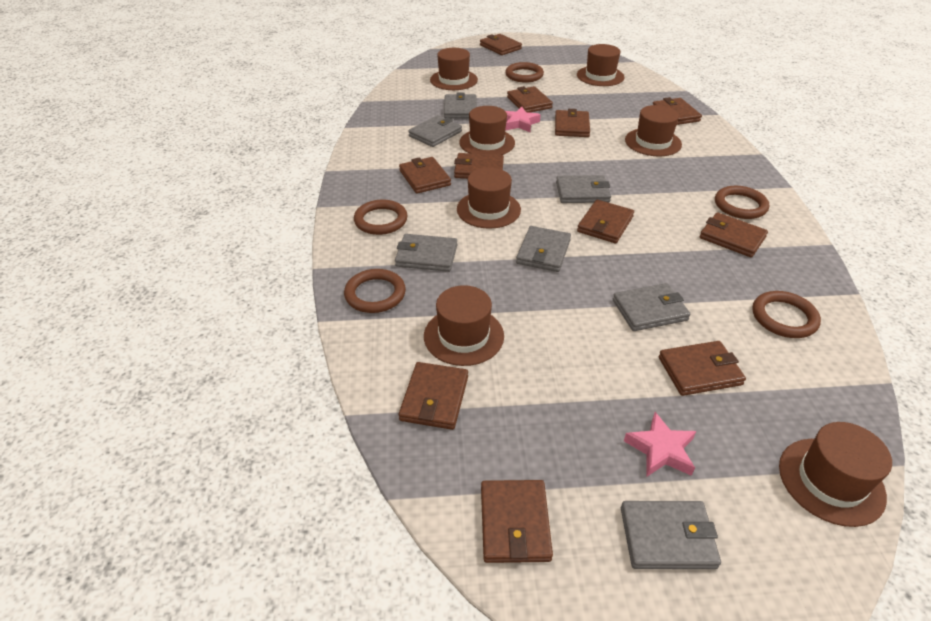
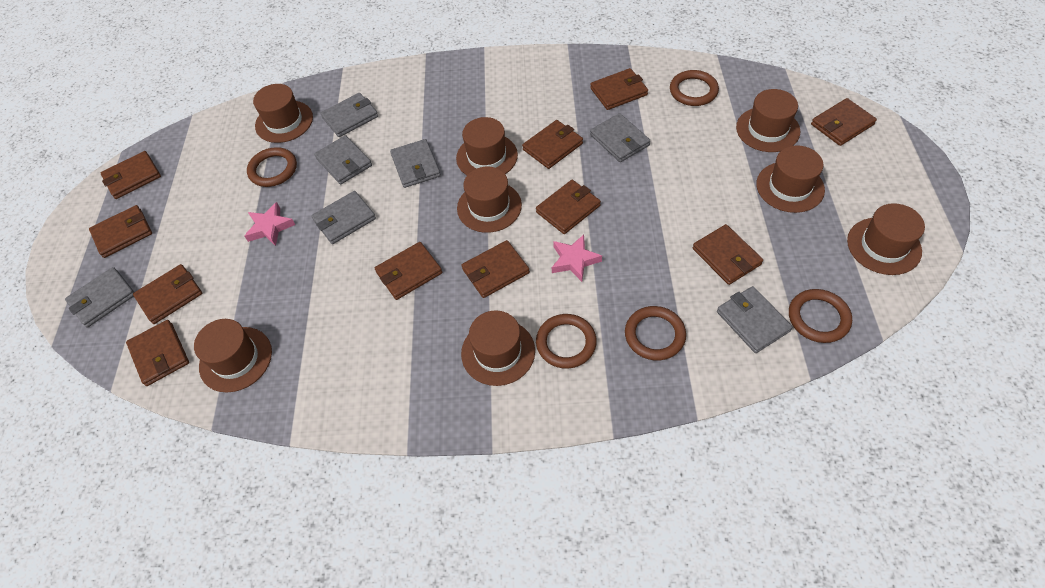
brown hat: [424,285,504,366] [430,48,478,90] [457,167,521,229] [459,106,515,155] [577,44,624,86] [625,105,682,156] [779,422,892,527] = 7 -> [194,319,272,392] [253,84,313,143] [456,117,518,175] [457,167,522,233] [461,310,535,386] [736,89,800,152] [756,145,825,213] [847,203,925,275] = 8

